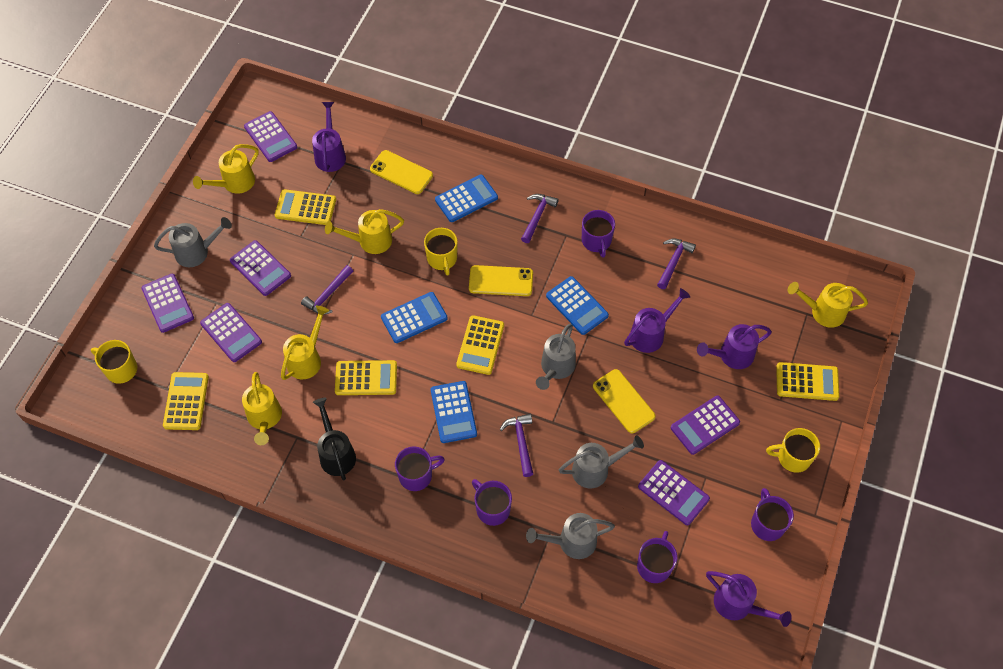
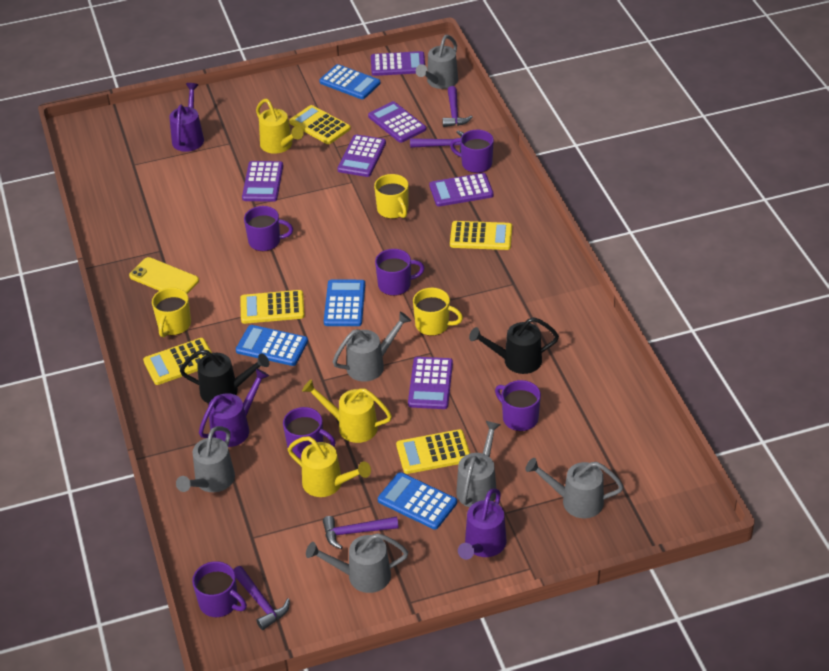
black watering can: [313,398,356,480] = 1 -> [180,349,269,404] [469,317,559,374] = 2
grey watering can: [154,217,232,267] [526,513,615,559] [536,324,576,390] [559,435,644,489] = 4 -> [176,426,235,492] [306,533,408,593] [333,312,411,382] [416,35,458,89] [456,421,501,507] [525,458,624,518] = 6
purple mug: [395,447,445,491] [472,479,512,526] [582,210,615,258] [637,531,677,583] [751,488,794,541] = 5 -> [192,561,247,617] [244,206,293,251] [283,407,336,458] [375,249,425,296] [450,130,494,173] [495,380,541,431] = 6
purple watering can: [312,102,346,172] [624,288,690,353] [697,324,772,369] [706,571,792,627] = 4 -> [169,83,204,152] [199,368,269,447] [458,488,506,560] = 3
yellow phone: [370,150,433,194] [469,265,533,296] [593,369,656,433] = 3 -> [129,257,199,294] = 1
yellow watering can: [193,144,259,194] [242,372,282,445] [281,306,329,380] [325,209,404,254] [788,282,868,328] = 5 -> [256,99,304,154] [288,436,371,497] [302,379,392,443] = 3

